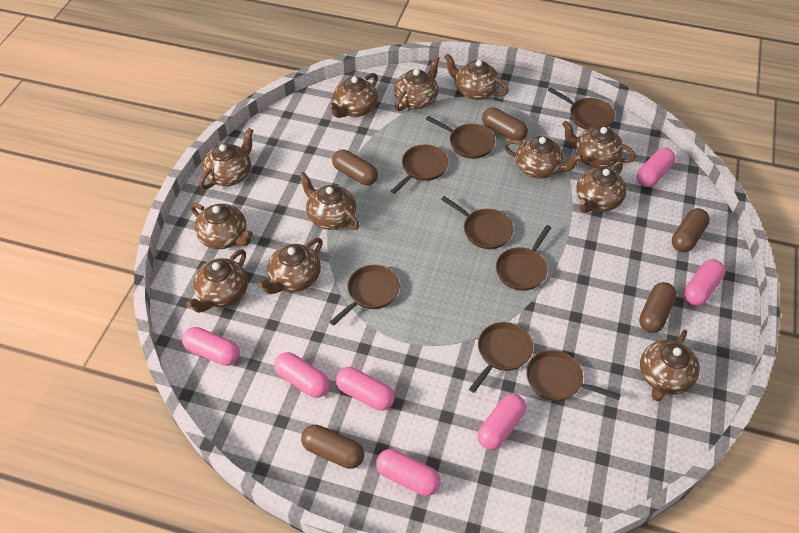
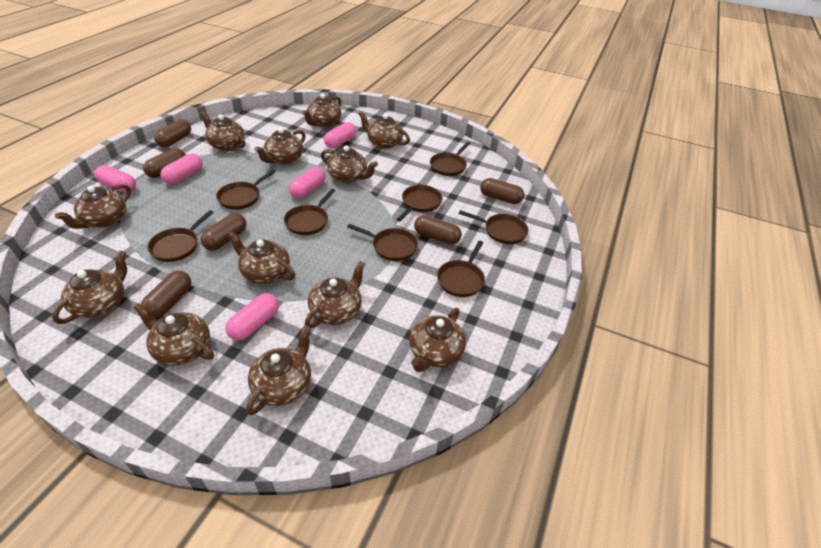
brown capsule: [301,425,364,469] [332,150,378,185] [482,107,528,141] [639,282,677,333] [672,208,710,252] = 5 -> [141,270,191,318] [143,148,185,178] [154,119,191,147] [201,213,246,250] [414,215,462,245] [480,178,524,204] = 6
pink capsule: [182,327,240,366] [274,352,330,398] [336,367,395,411] [376,449,441,496] [477,394,526,450] [637,148,676,187] [684,259,725,306] = 7 -> [94,165,136,193] [160,153,203,184] [226,293,279,340] [289,167,326,198] [324,122,356,148] = 5

